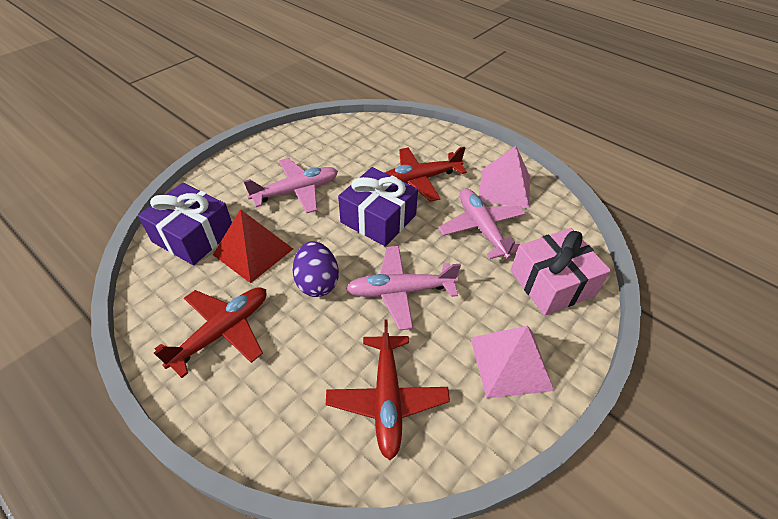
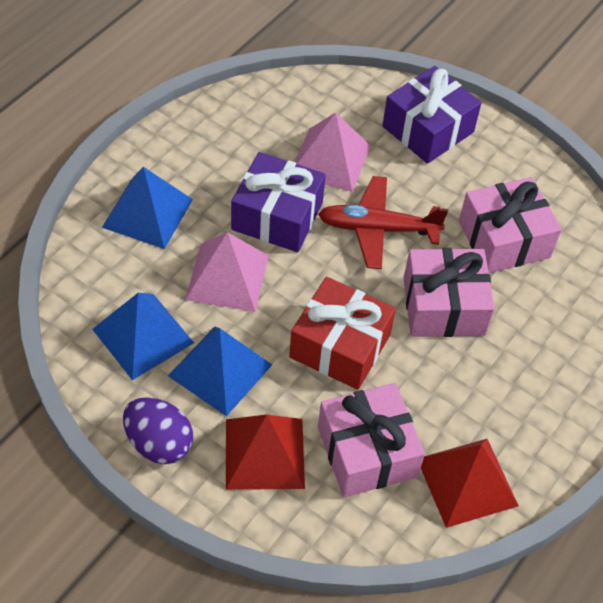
blue pyramid: none = 0 -> [92,293,194,380] [102,167,193,249] [168,326,272,416] = 3
pink gift: [510,228,611,315] = 1 -> [318,383,425,497] [404,248,495,337] [459,177,562,273] = 3
pink plane: [243,158,338,214] [346,246,461,330] [438,188,526,259] = 3 -> none = 0
red gift: none = 0 -> [289,277,396,390] = 1
red plane: [154,287,266,378] [326,320,450,460] [385,147,467,202] = 3 -> [318,176,448,269] = 1
red pyramid: [213,209,293,283] = 1 -> [226,414,305,490] [421,439,519,528] = 2

